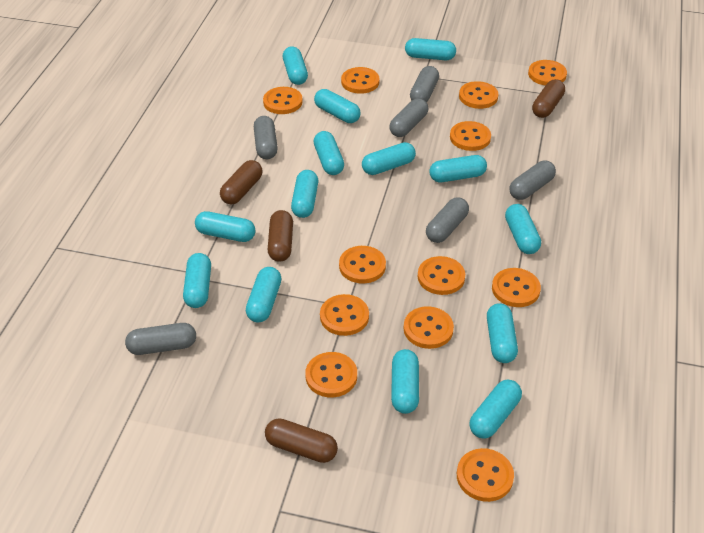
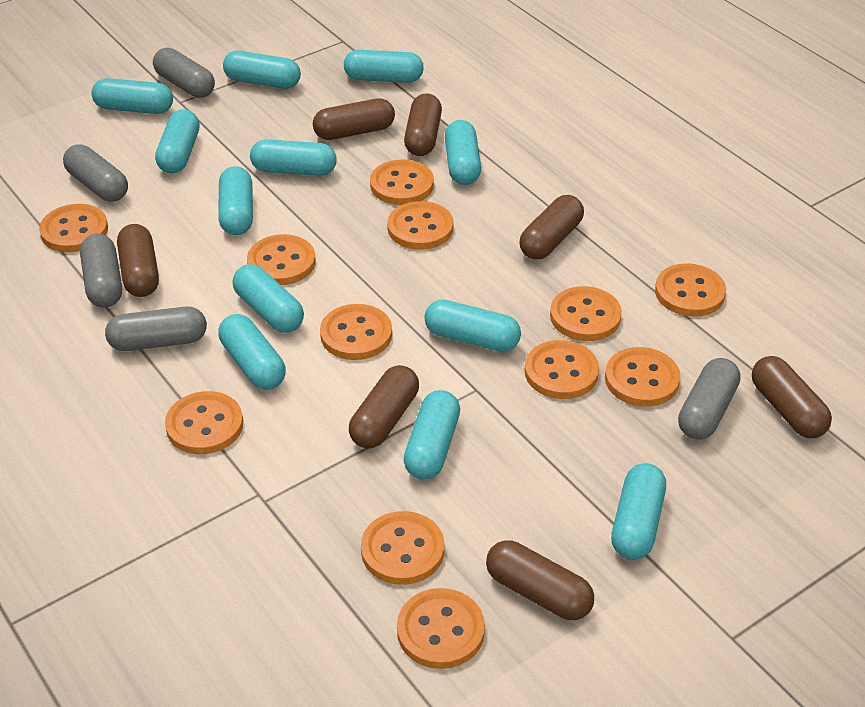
brown capsule: [220,160,263,204] [265,418,338,463] [267,210,293,262] [532,79,565,118] = 4 -> [117,224,159,297] [313,98,395,140] [349,365,419,448] [404,93,442,156] [486,540,594,620] [519,195,584,260] [752,356,832,438] = 7
grey capsule: [125,323,196,355] [254,116,278,159] [389,98,428,137] [410,66,439,103] [426,197,469,243] [509,161,556,200] = 6 -> [63,145,128,202] [80,234,122,308] [105,307,207,351] [153,48,215,98] [678,358,741,439] = 5
turquoise capsule: [183,253,211,308] [195,211,256,242] [246,267,281,322] [283,46,308,85] [291,170,318,218] [314,89,361,123] [314,131,344,175] [362,142,416,175] [391,349,419,414] [405,38,456,60] [429,155,487,182] [469,379,522,438] [487,303,518,363] [505,204,541,254] = 14 -> [91,78,173,114] [155,109,200,174] [218,166,253,235] [218,314,286,390] [223,51,301,89] [233,264,304,333] [250,139,337,176] [344,50,424,83] [404,390,460,479] [424,299,521,352] [445,120,481,185] [611,463,666,560] = 12

